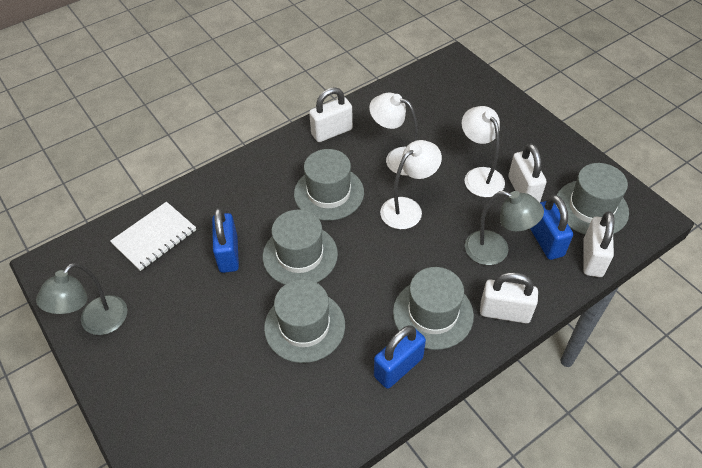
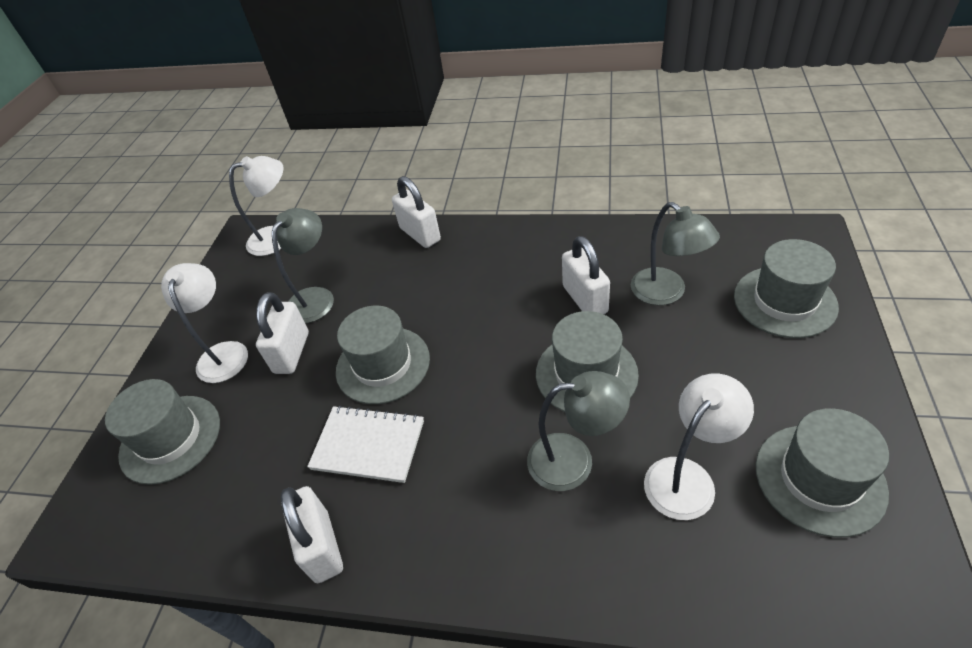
blue padlock: [212,208,239,273] [374,325,426,389] [530,195,573,260] = 3 -> none = 0
grey lamp: [36,263,127,335] [465,191,544,265] = 2 -> [272,208,334,323] [527,371,630,491] [631,202,720,305] = 3

